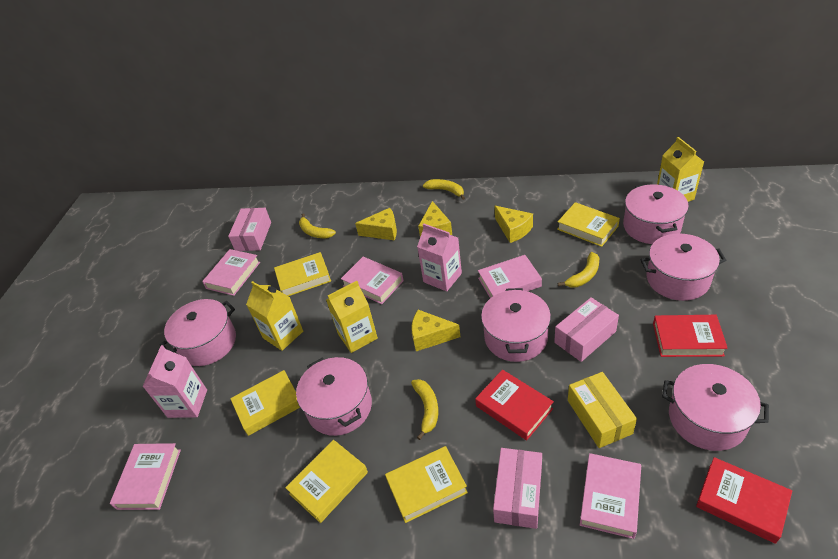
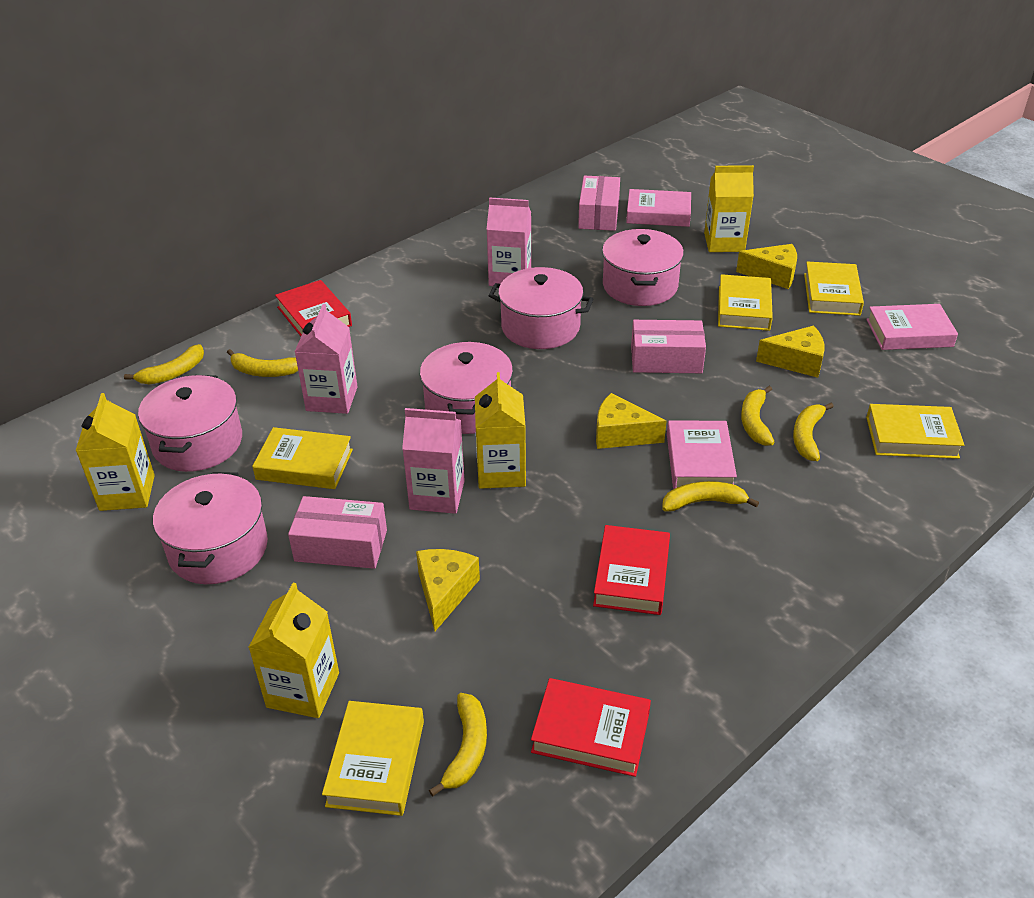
pink book: [110,443,181,510] [202,249,260,296] [341,257,404,304] [478,255,542,298] [580,453,641,539] = 5 -> [626,189,691,227] [667,420,737,489] [866,304,958,350] = 3
pink carton: [142,345,207,418] [417,224,462,291] = 2 -> [295,304,358,414] [402,408,465,514] [486,197,531,286] = 3
pink pot: [160,299,236,366] [296,357,372,436] [481,288,551,362] [623,184,689,244] [640,234,726,301] [662,364,769,451] = 6 -> [138,375,242,472] [153,472,268,584] [420,342,513,434] [488,267,593,349] [602,229,684,306] = 5
yellow banana: [299,213,336,238] [411,379,438,440] [423,179,465,200] [558,252,599,287] = 4 -> [124,344,204,384] [227,349,298,377] [429,693,487,797] [662,481,759,511] [741,386,775,446] [793,403,834,461] = 6
yellow box: [568,372,637,448] = 1 -> none = 0
yellow carton: [246,281,303,351] [326,281,378,353] [657,137,704,202] = 3 -> [76,393,155,511] [248,583,339,718] [475,372,526,489] [704,165,754,252] = 4

